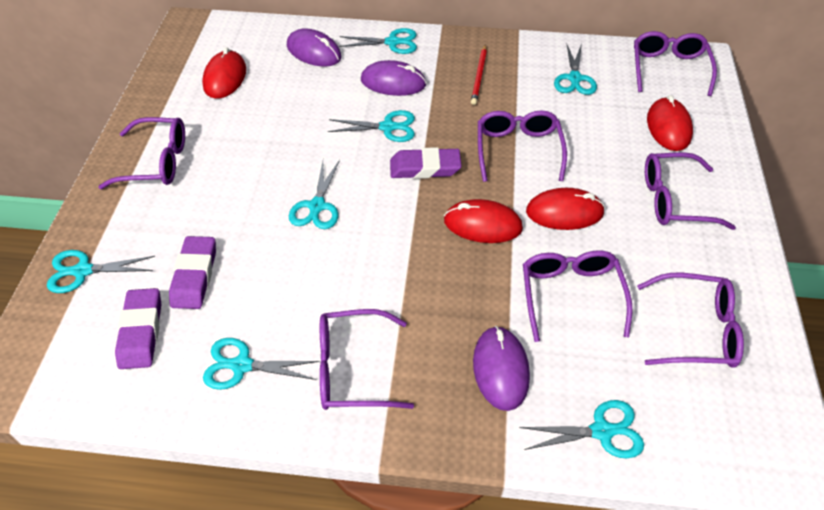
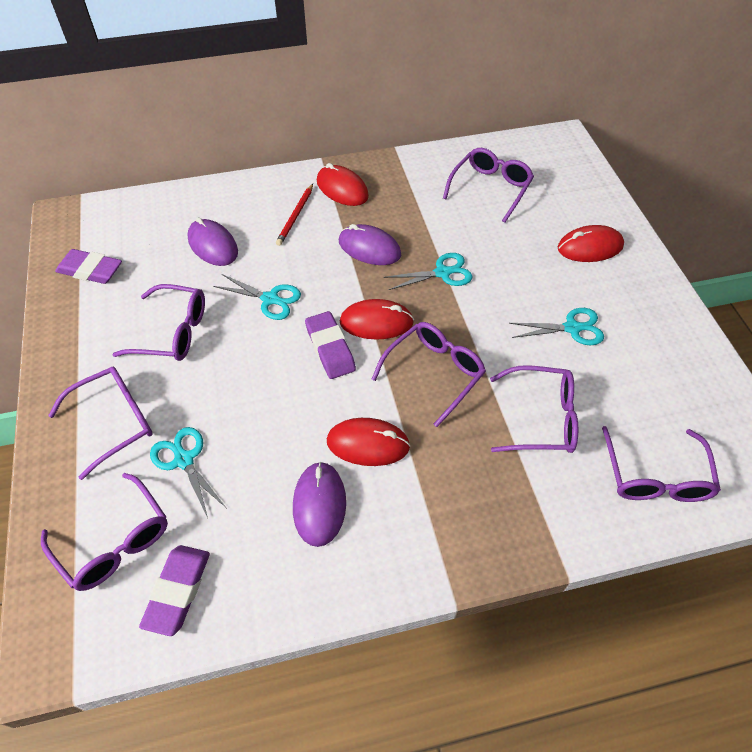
turquoise scissors: [47,250,155,293] [203,338,320,390] [289,160,340,229] [328,110,415,142] [339,28,417,54] [519,400,644,458] [554,44,597,95] = 7 -> [150,427,225,518] [213,274,301,320] [384,253,473,290] [509,308,604,345] = 4

